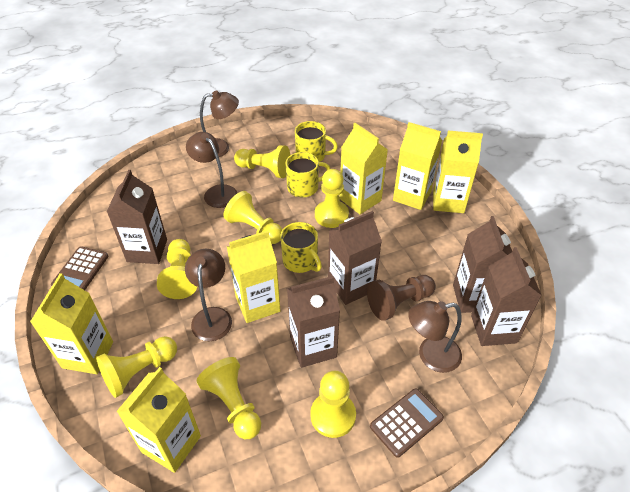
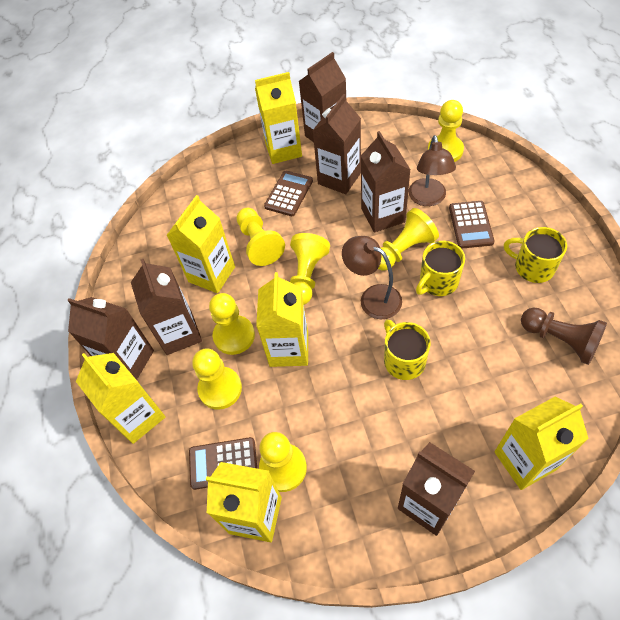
brown calculator: [51,246,109,290] [370,388,444,458] = 2 -> [189,437,257,490] [264,171,313,216] [449,201,495,249] = 3
brown carton: [107,170,167,264] [287,276,340,368] [328,211,382,305] [453,216,512,313] [471,247,542,346] = 5 -> [67,297,154,380] [131,259,202,355] [299,52,346,142] [313,94,361,194] [361,131,411,232] [398,442,475,536] = 6
brown lamp: [185,249,232,341] [186,132,237,208] [200,91,239,157] [408,301,462,373] = 4 -> [342,236,402,319] [409,135,456,206] = 2

